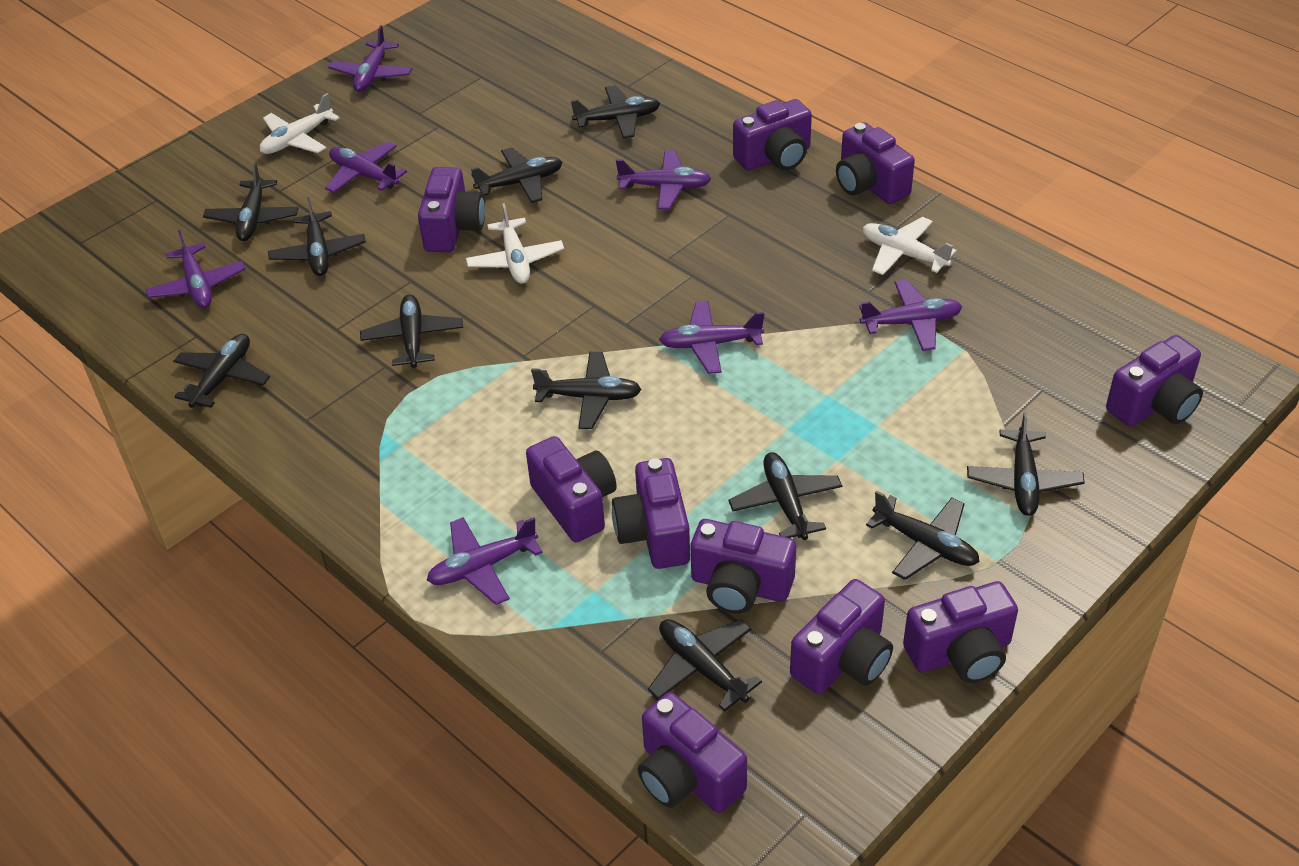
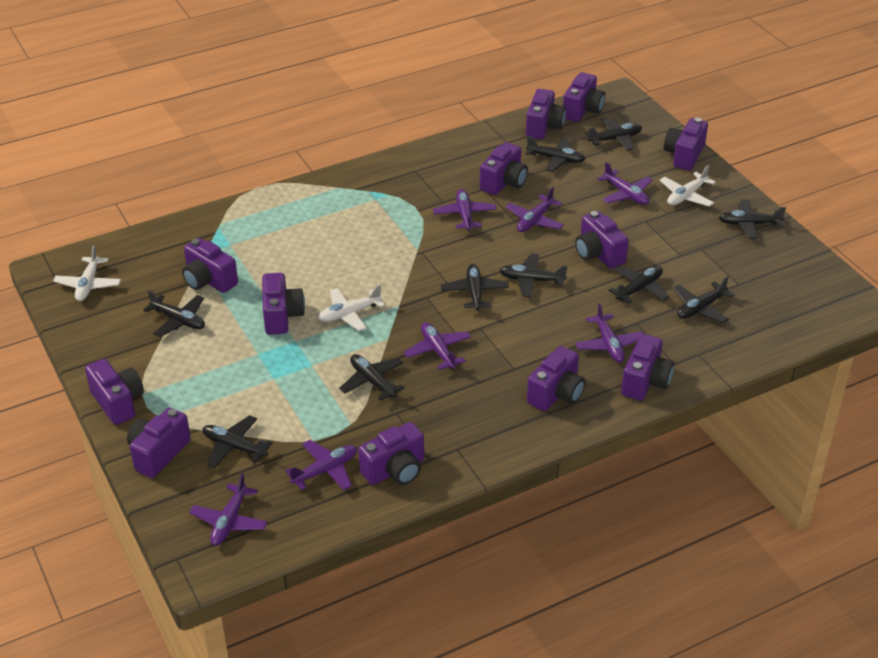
black plane: [173,334,270,408] [203,163,298,241] [268,197,366,276] [360,295,463,368] [471,147,562,203] [531,352,642,429] [571,86,660,139] [648,619,762,711] [728,452,842,540] [866,491,979,580] [967,411,1085,516] = 11 -> [143,290,205,337] [202,415,273,468] [339,354,405,401] [441,264,509,310] [499,253,568,297] [526,136,585,172] [585,118,642,151] [609,265,670,303] [673,276,734,323] [719,199,786,239] = 10
purple camera: [418,167,485,252] [526,436,617,542] [612,458,690,569] [638,692,747,813] [690,519,796,614] [733,99,812,171] [790,579,893,694] [836,122,915,204] [903,581,1018,683] [1106,335,1203,427] = 10 -> [85,359,144,425] [127,407,191,478] [182,238,238,293] [262,273,305,335] [358,422,424,485] [480,142,528,195] [526,89,566,139] [527,346,585,411] [563,72,605,122] [575,211,629,269] [621,334,674,400] [664,118,708,170] = 12

